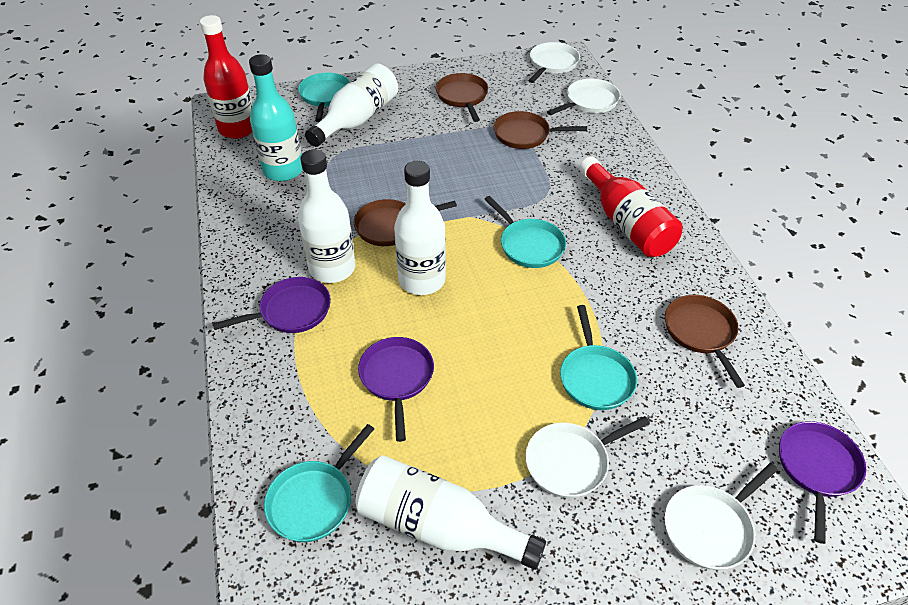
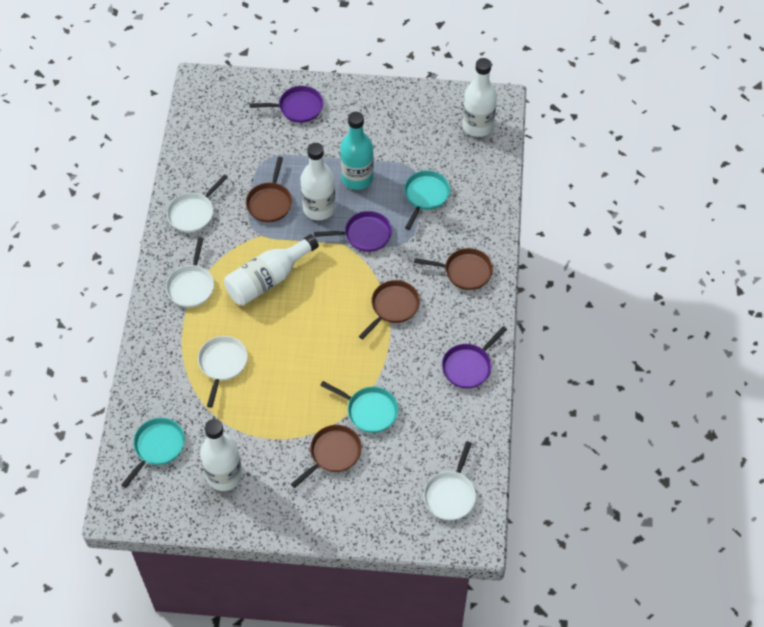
red bottle: [200,15,253,139] [579,156,683,257] = 2 -> none = 0
turquoise pan: [264,424,374,542] [298,73,350,122] [485,196,566,268] [560,305,637,410] = 4 -> [121,418,185,488] [320,381,398,433] [404,170,450,230] = 3

